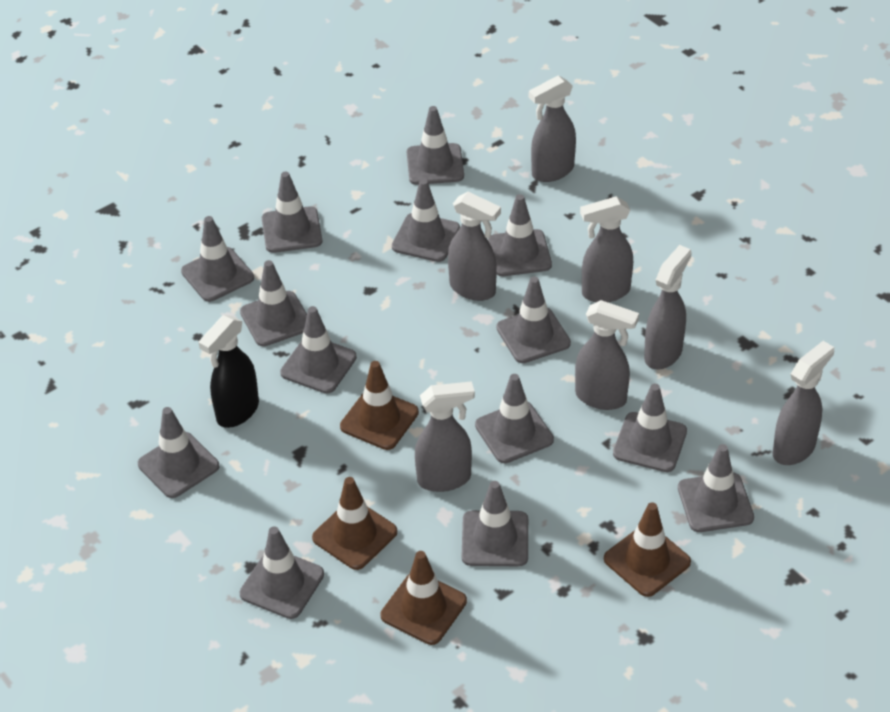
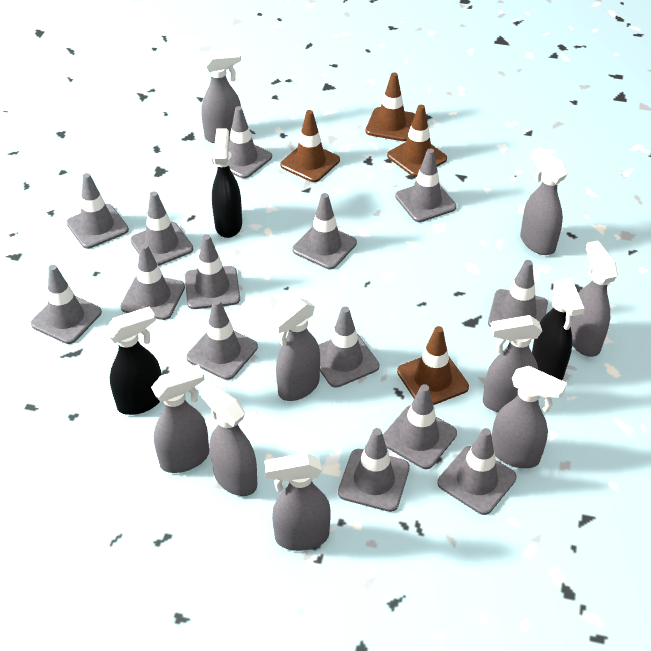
black spray bottle: [198,315,259,428] = 1 -> [105,306,162,415] [212,128,242,238] [532,279,585,380] = 3
grey spray bottle: [415,381,475,492] [448,192,501,301] [529,76,576,182] [575,300,639,410] [580,196,633,302] [644,245,692,370] [772,341,834,465] = 7 -> [151,364,209,473] [199,381,257,496] [201,49,241,143] [264,453,331,551] [270,298,320,401] [483,315,542,412] [492,366,567,468] [520,147,568,255] [571,241,618,357] = 9

